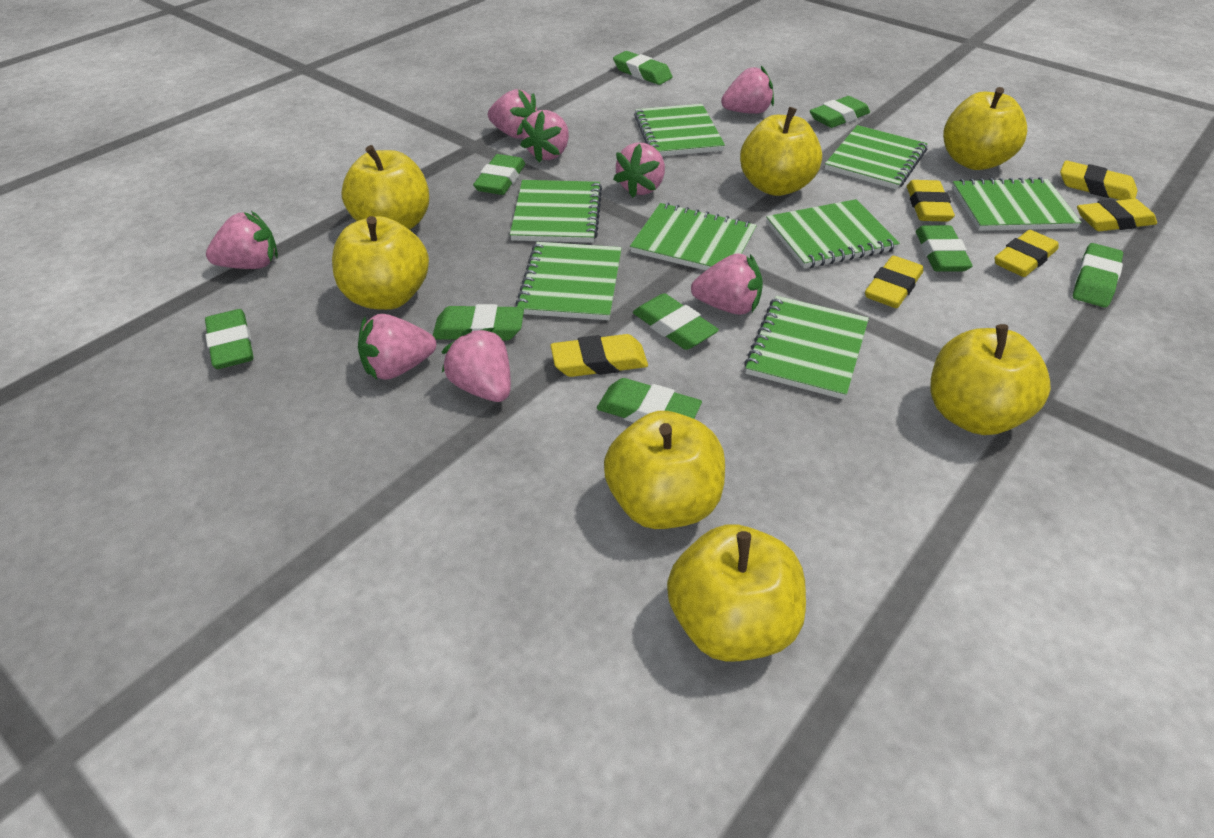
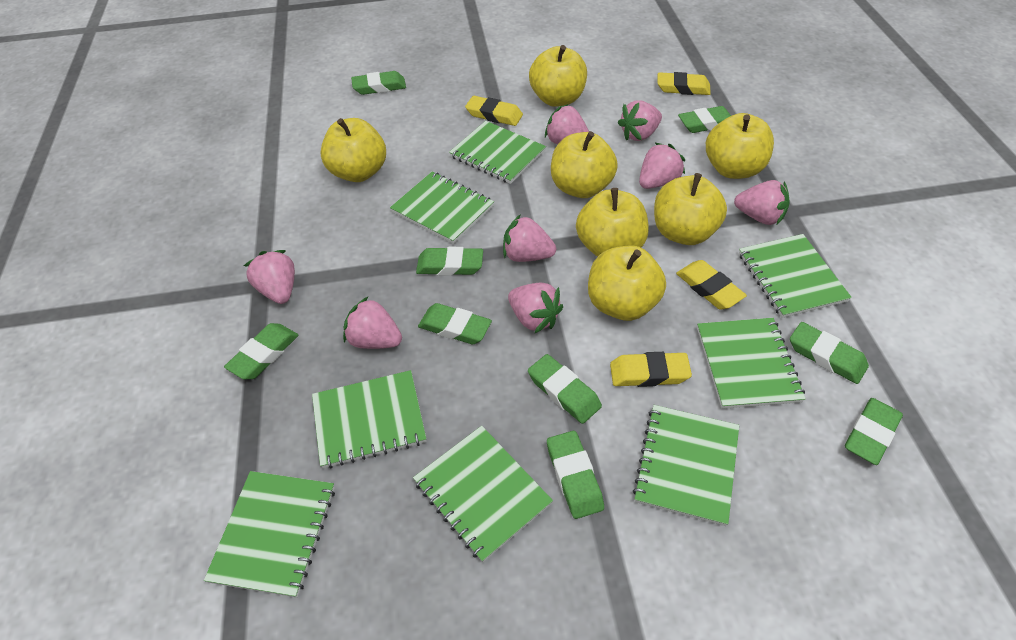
yellow eraser: [550,334,648,377] [865,256,923,308] [907,180,955,222] [995,230,1059,277] [1060,160,1137,200] [1077,199,1157,231] = 6 -> [465,96,523,126] [610,352,692,387] [657,72,711,95] [676,260,747,309] = 4

